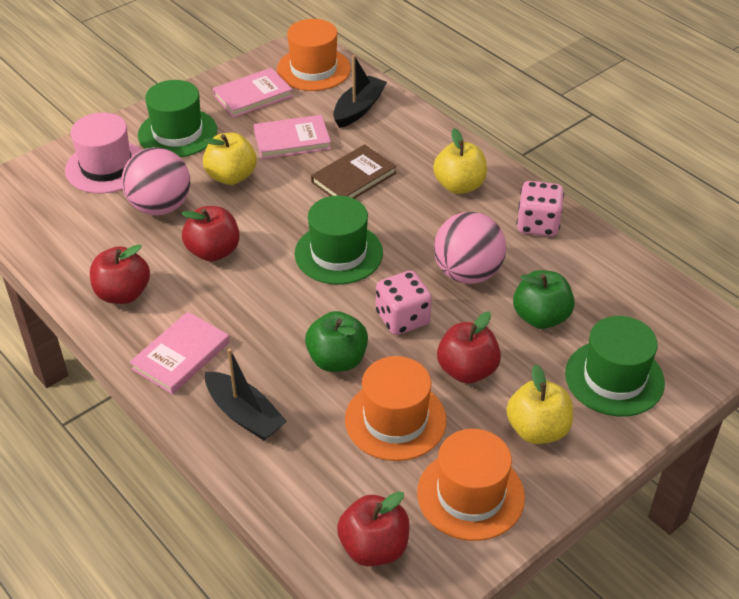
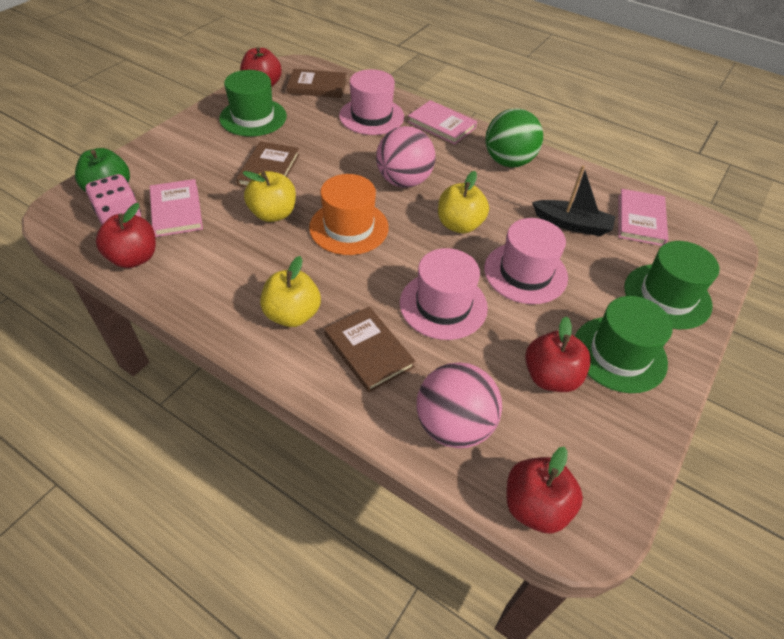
black boat: [205,348,287,440] [333,55,387,128] = 2 -> [532,165,615,236] = 1
brown book: [311,144,397,199] = 1 -> [236,141,300,187] [287,69,347,98] [324,306,415,393] = 3
green apple: [305,311,368,372] [513,270,575,329] = 2 -> [75,148,130,192] = 1
green ball: none = 0 -> [486,108,543,168] = 1
orange hat: [277,19,351,91] [345,356,447,461] [417,429,525,541] = 3 -> [309,174,389,255] = 1
pink dice: [376,271,432,335] [517,181,564,237] = 2 -> [85,174,141,225] = 1
pink hat: [65,113,141,193] = 1 -> [339,69,404,135] [400,248,488,340] [484,218,568,304] = 3

